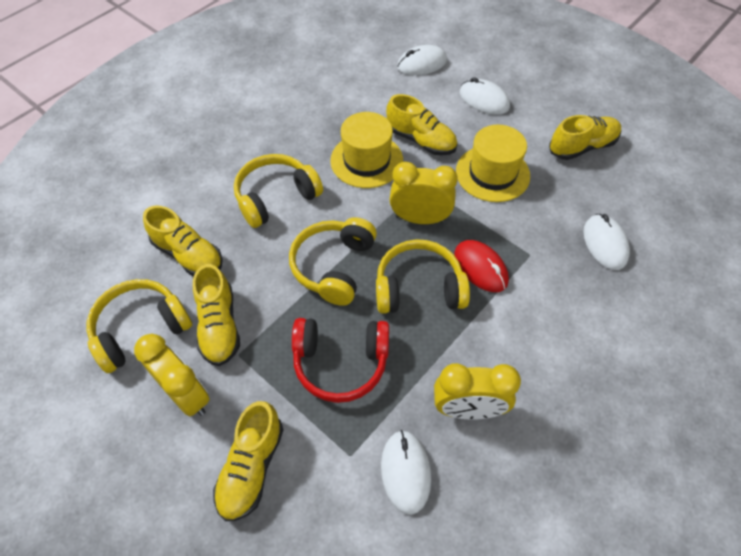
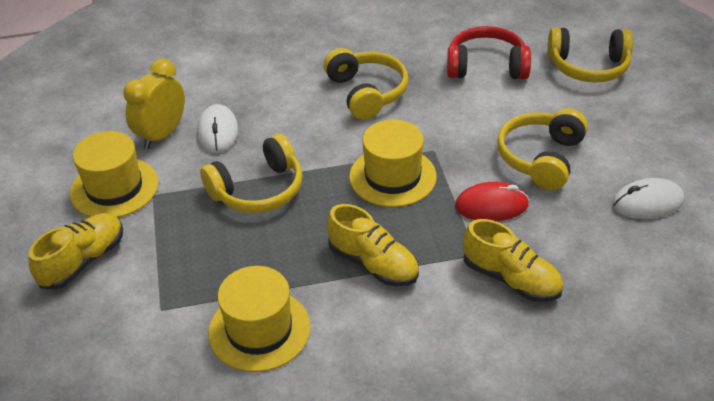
white mouse: [381,430,431,515] [397,45,447,75] [460,77,510,115] [584,214,630,270] = 4 -> [197,104,238,154] [612,178,684,219] = 2
yellow clock: [134,334,210,416] [390,162,458,224] [434,363,521,420] = 3 -> [123,59,185,149] = 1
yellow hat: [330,112,403,188] [456,125,530,202] = 2 -> [70,131,159,218] [208,266,311,372] [349,119,437,207] = 3
yellow shoe: [143,206,223,277] [193,264,240,366] [213,401,283,521] [386,94,457,155] [549,115,621,160] = 5 -> [29,213,123,290] [327,204,419,286] [463,219,563,302] = 3

